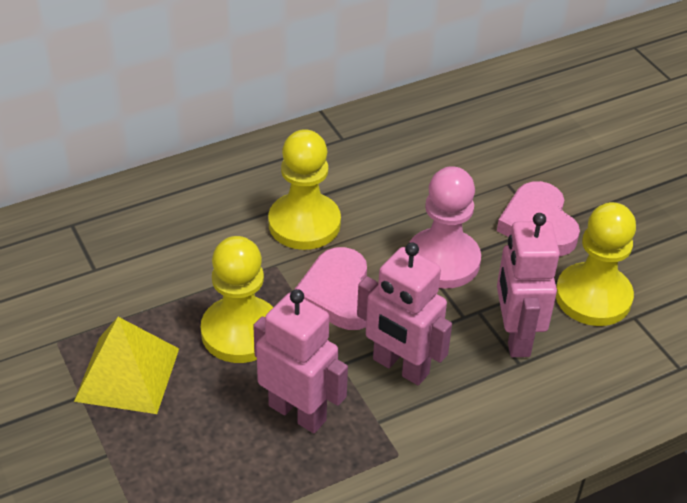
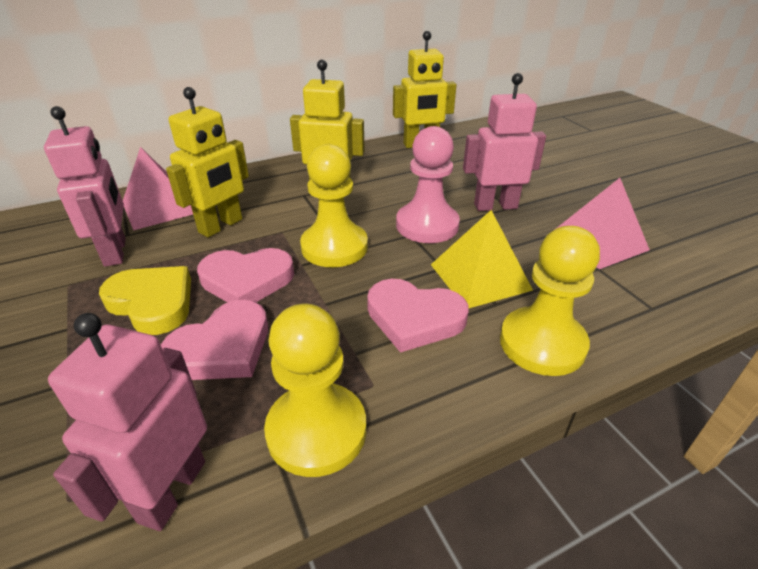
pink heart: [294,247,367,330] [497,181,580,256] = 2 -> [161,300,268,380] [197,248,294,303] [367,279,468,353] = 3
pink pyramid: none = 0 -> [123,147,193,230] [556,178,650,269] = 2
yellow heart: none = 0 -> [99,266,191,335] = 1
yellow robot: none = 0 -> [166,87,249,237] [290,60,365,180] [393,31,456,148] = 3

